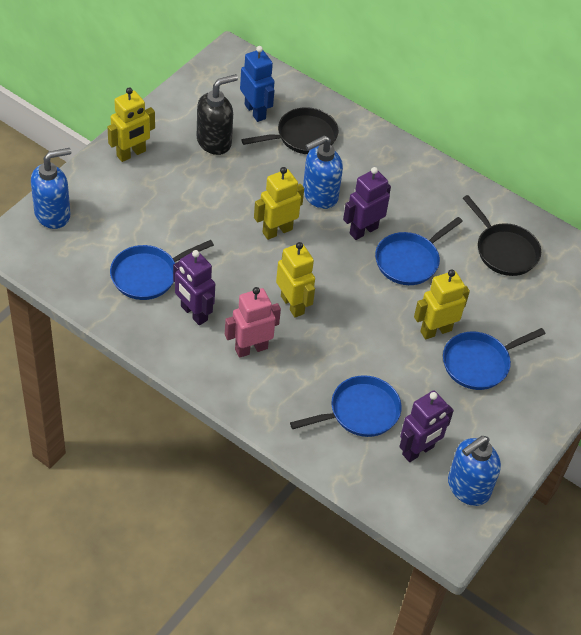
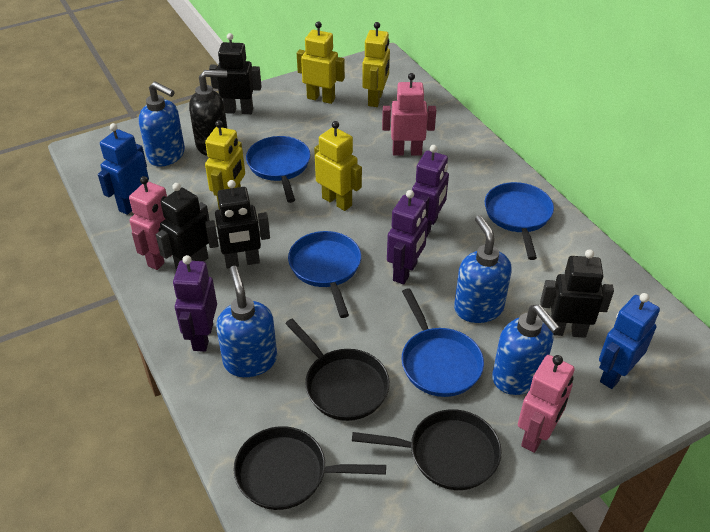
black pan: [241,107,338,154] [463,195,541,276] = 2 -> [233,426,386,510] [285,319,390,421] [352,409,502,490] = 3
black robot: none = 0 -> [156,183,210,270] [205,180,270,268] [209,33,262,114] [540,249,614,338] = 4
blue robot: [240,46,275,122] = 1 -> [98,123,149,215] [599,293,660,389] = 2
blue soap dispenser: [31,148,71,229] [303,135,343,209] [448,436,501,506] = 3 -> [139,81,185,167] [216,266,277,377] [454,215,512,323] [492,304,560,395] = 4
pink robot: [225,287,281,358] = 1 -> [129,176,172,270] [382,73,436,156] [518,355,575,453] = 3

